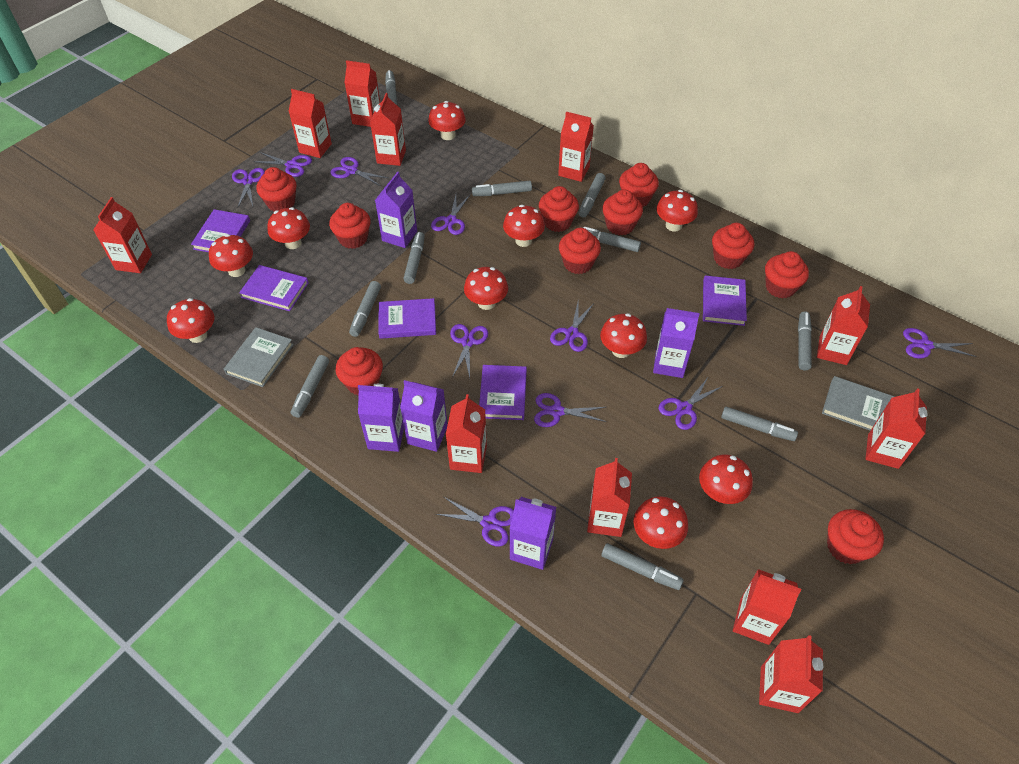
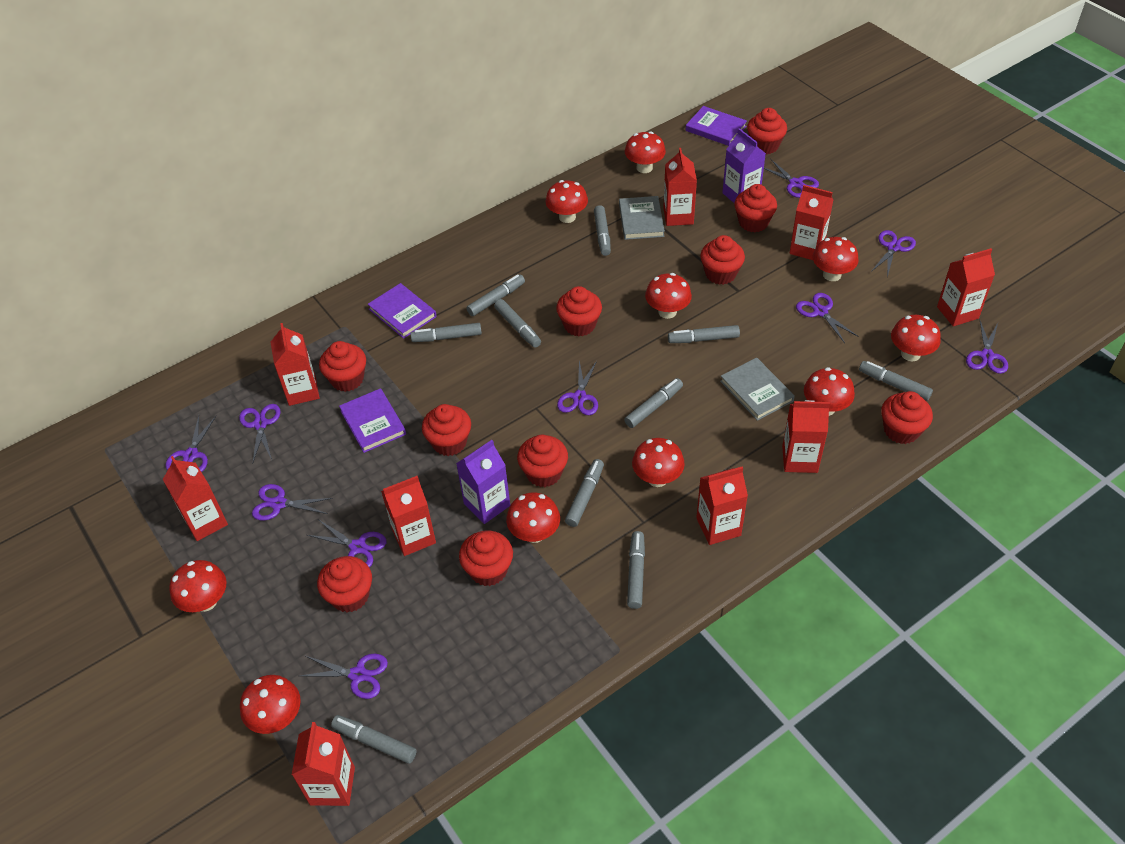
purple book: [191,209,250,252] [239,265,309,311] [378,298,436,339] [479,365,527,420] [703,276,747,326] = 5 -> [339,388,406,453] [368,283,437,339] [685,106,747,146] = 3
purple carton: [358,384,404,452] [375,171,417,248] [400,380,447,452] [510,497,556,570] [653,308,700,378] = 5 -> [456,440,510,524] [722,128,766,204] = 2
red carton: [93,197,152,273] [288,89,332,158] [344,60,380,127] [370,93,406,166] [446,394,487,473] [558,112,594,182] [587,458,632,537] [733,569,801,645] [759,635,823,713] [817,286,870,365] [866,388,928,469] = 11 -> [163,456,228,541] [271,323,320,406] [292,722,355,806] [381,476,436,556] [663,148,697,226] [696,466,748,545] [782,400,830,473] [790,185,834,260] [937,248,995,326] = 9

